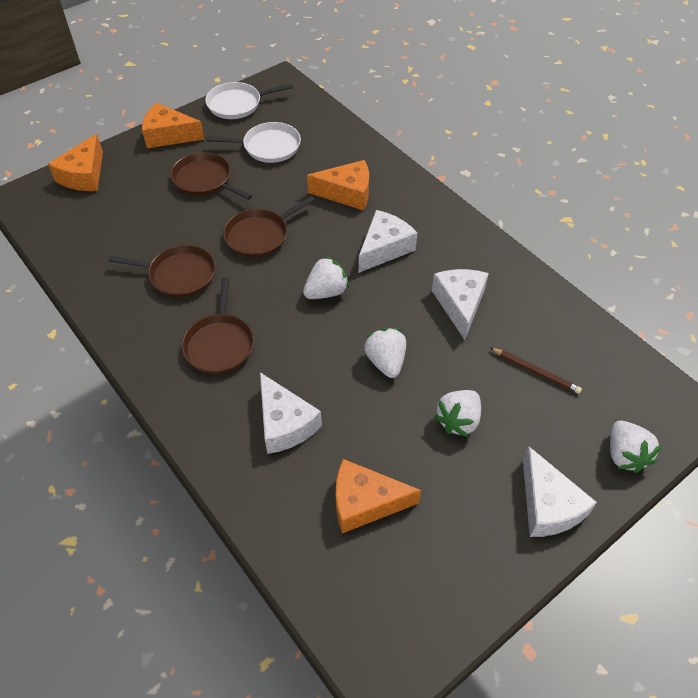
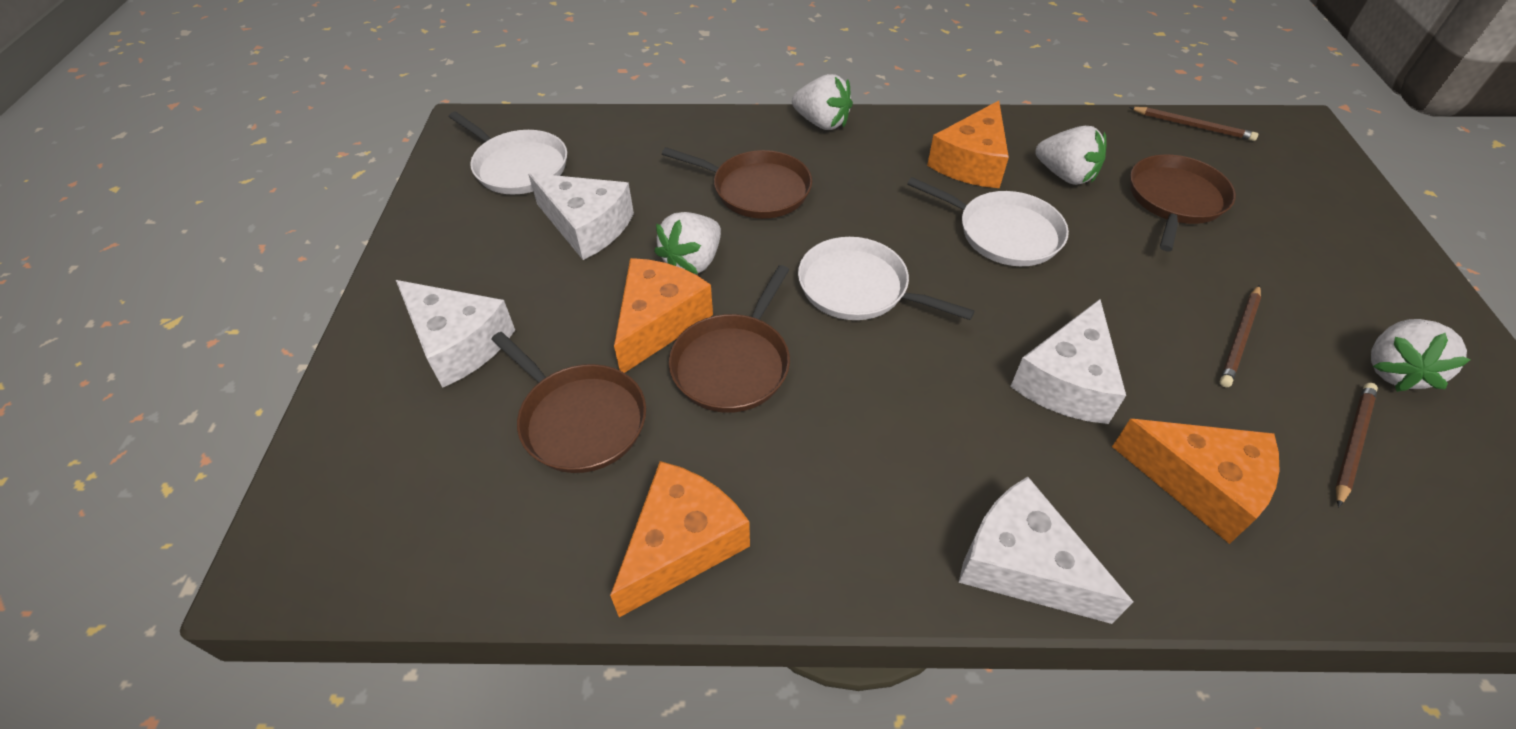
brown pencil: [490,348,582,394] = 1 -> [1129,107,1258,141] [1220,285,1261,387] [1335,383,1378,507] = 3
white pan: [205,82,293,119] [207,122,301,163] = 2 -> [449,111,567,195] [798,237,975,320] [907,177,1069,266] = 3

